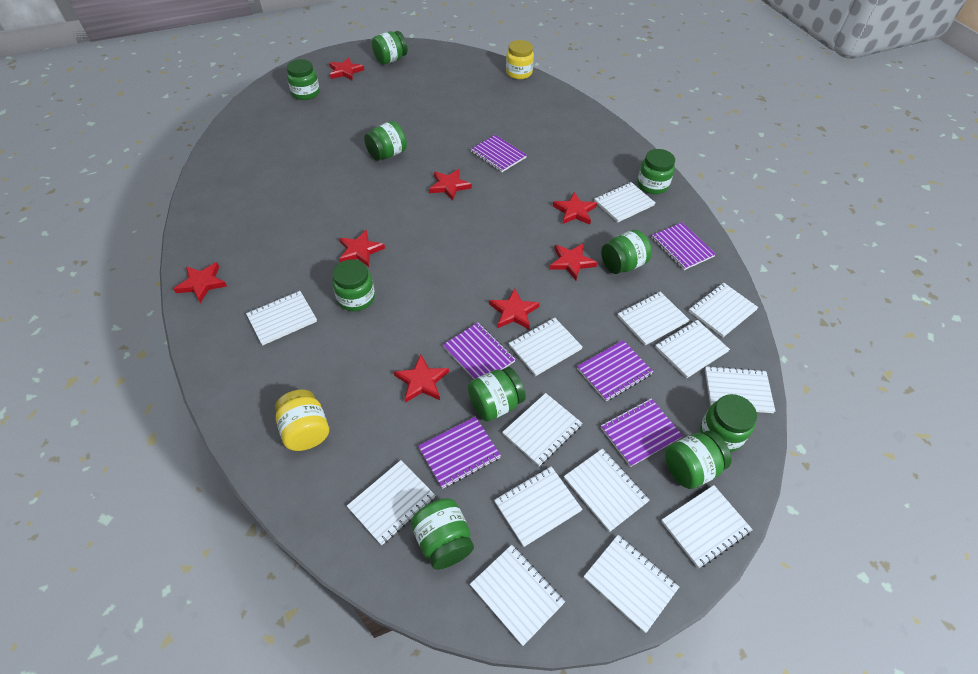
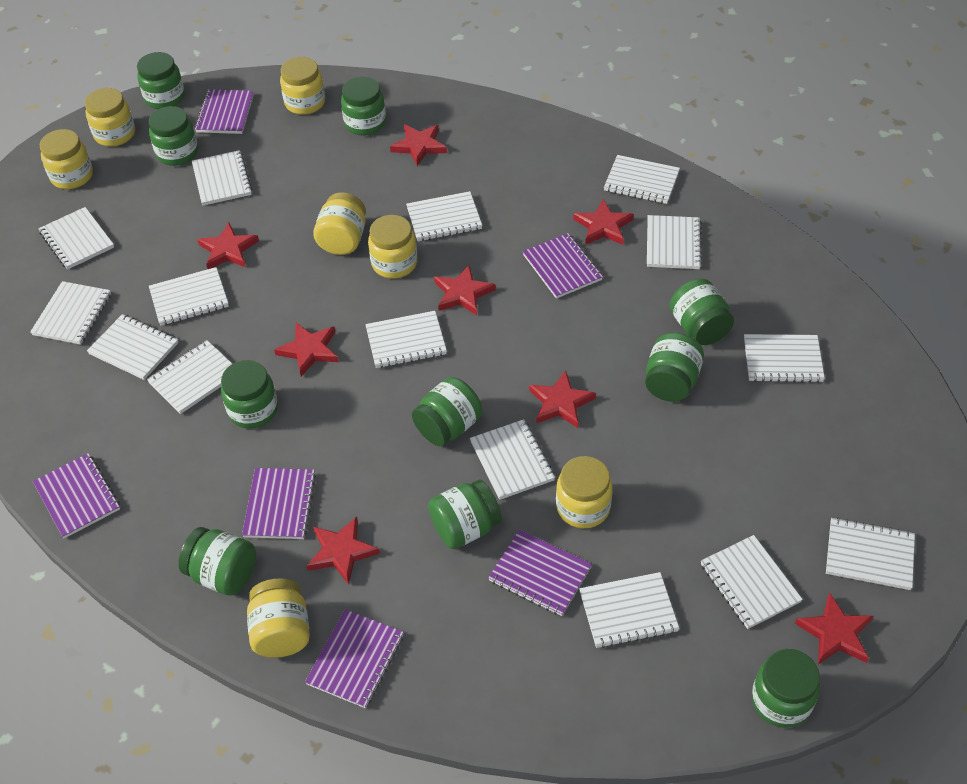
white notebook: [246,291,317,345] [347,460,436,545] [470,545,565,646] [494,466,582,547] [502,393,582,466] [509,318,583,376] [564,449,650,532] [584,535,679,633] [594,182,655,223] [618,292,689,345] [655,320,730,378] [661,485,753,568] [689,283,759,337] [705,366,776,413] = 14 -> [30,281,111,345] [38,207,114,270] [87,314,178,380] [147,340,232,414] [149,267,229,326] [192,150,252,205] [365,311,447,368] [406,191,482,241] [470,419,555,500] [579,572,680,648] [604,155,680,204] [647,215,702,269] [701,535,803,629] [744,334,825,383] [826,517,915,590] = 15
yellow jar: [275,389,329,451] [506,40,534,79] = 2 -> [40,129,93,189] [85,88,135,146] [247,578,310,658] [280,57,325,115] [313,192,366,255] [368,215,417,278] [556,456,613,528] = 7

